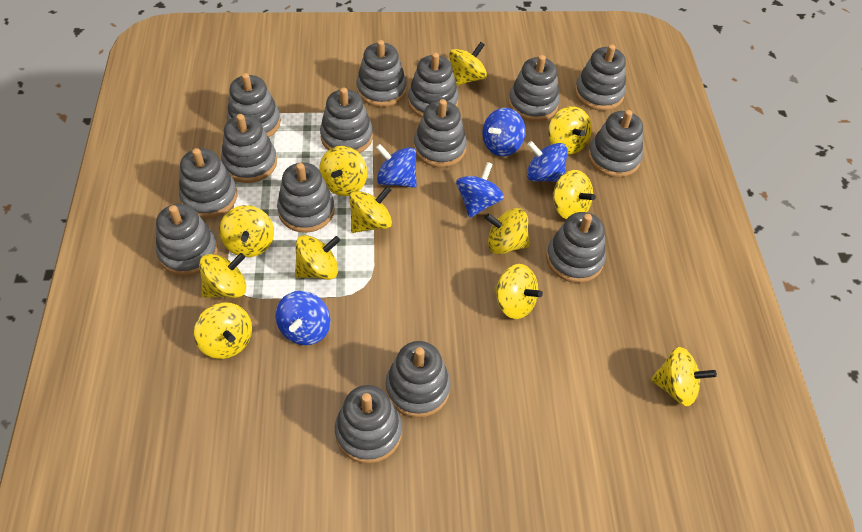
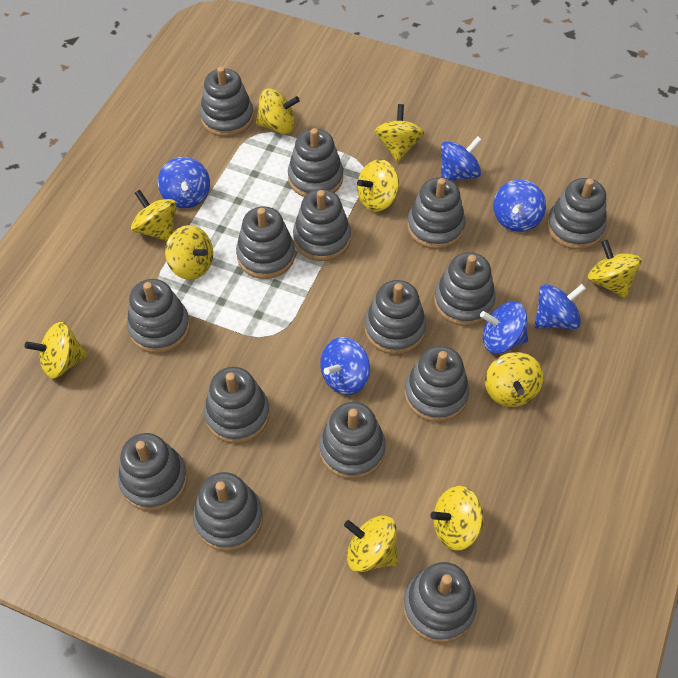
blue spinning top: [276,291,330,345] [376,144,417,188] [456,162,504,218] [482,108,526,156] [527,141,568,182] = 5 -> [158,157,210,208] [320,337,370,395] [441,136,482,181] [480,302,528,354] [493,179,546,232] [535,284,586,329] = 6
yellow spinning top: [194,302,252,359] [199,253,246,298] [220,205,274,257] [295,235,340,280] [319,146,367,196] [349,186,392,233] [449,42,487,86] [485,208,530,254] [494,264,543,319] [548,106,592,155] [553,170,596,219] [651,347,717,406] = 12 -> [25,322,88,379] [131,190,177,241] [165,225,213,280] [256,89,300,134] [344,515,398,572] [357,159,399,212] [375,104,424,162] [430,486,484,551] [485,352,544,407] [588,240,642,298] = 10

